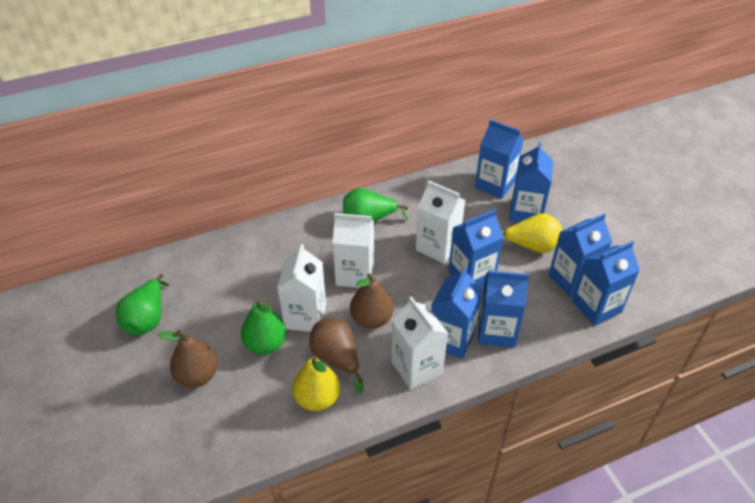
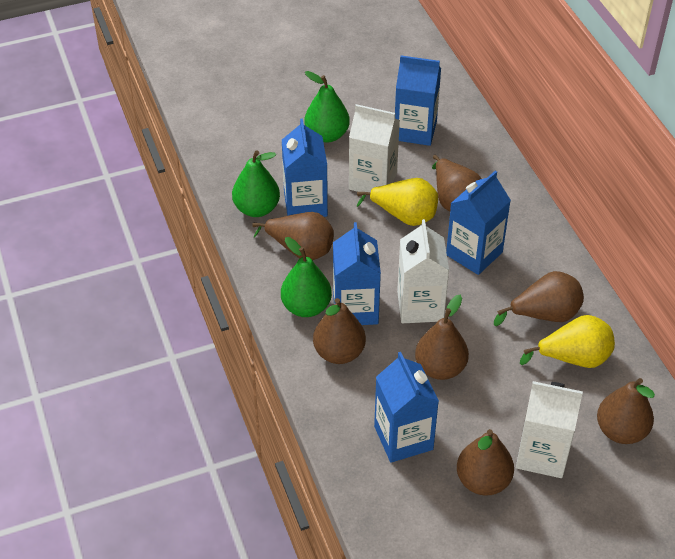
blue carton: [431,267,483,359] [448,209,504,287] [475,119,524,199] [478,271,529,347] [509,142,553,222] [548,213,612,297] [572,241,640,326] = 7 -> [282,119,328,217] [333,222,381,325] [374,352,439,463] [395,55,441,146] [446,171,511,275] = 5
brown pear: [158,330,218,387] [309,318,364,394] [350,273,393,329] = 3 -> [252,212,334,260] [313,298,366,364] [415,295,469,380] [432,155,482,212] [457,429,514,496] [494,271,584,326] [597,378,655,444] = 7
white carton: [277,244,326,332] [333,213,374,288] [391,296,448,390] [416,180,465,263] = 4 -> [349,104,400,192] [397,219,449,323] [516,381,583,478] = 3

